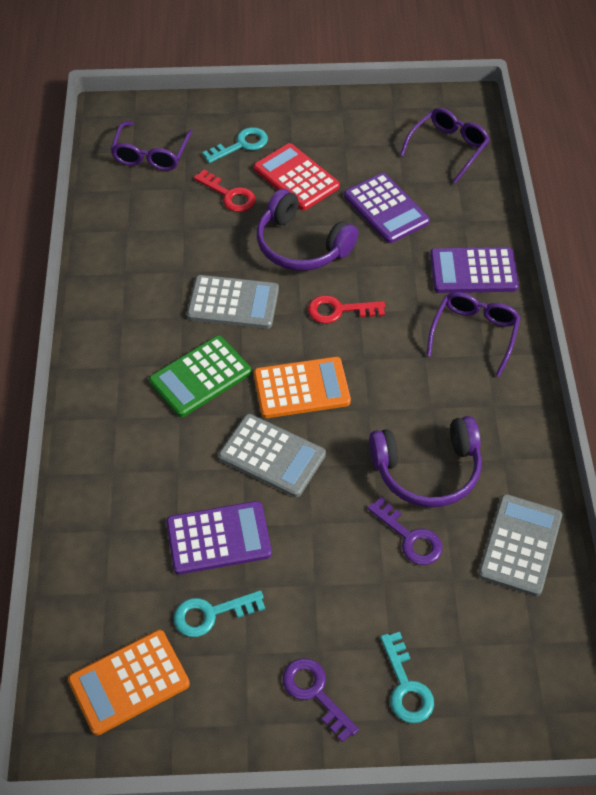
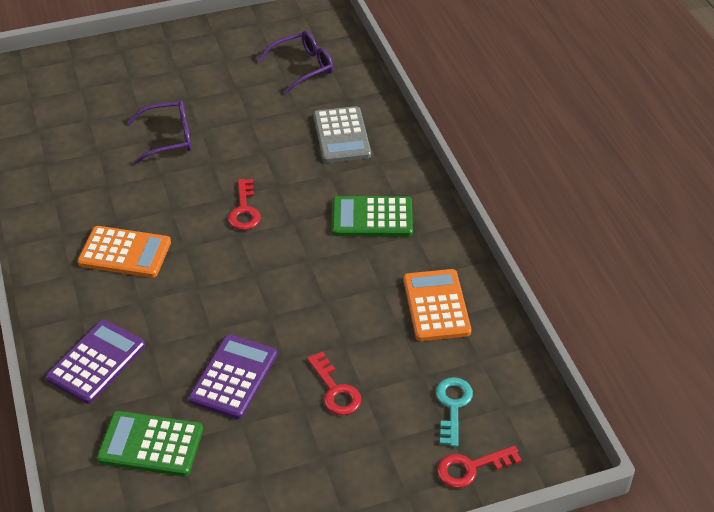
green calculator: [149,335,251,417] = 1 -> [97,411,203,476] [332,196,413,237] = 2
grey calculator: [187,275,279,329] [218,414,326,497] [478,494,562,596] = 3 -> [313,106,371,163] = 1
purple calculator: [166,501,272,575] [344,173,430,243] [430,247,519,293] = 3 -> [46,320,145,404] [189,334,277,419] = 2
purple glasses: [110,121,193,171] [400,108,490,184] [426,292,520,377] = 3 -> [127,100,191,164] [258,31,333,94] = 2
purple headphones: [257,189,359,271] [369,416,482,507] = 2 -> none = 0
purple key: [283,658,359,743] [367,497,443,565] = 2 -> none = 0
red calculator: [254,143,340,210] = 1 -> none = 0
red key: [194,169,256,212] [308,295,385,324] = 2 -> [228,179,261,230] [307,352,361,415] [437,446,522,488] = 3
turquoise key: [173,590,265,637] [202,127,268,163] [380,632,434,724] = 3 -> [436,377,473,447] = 1

